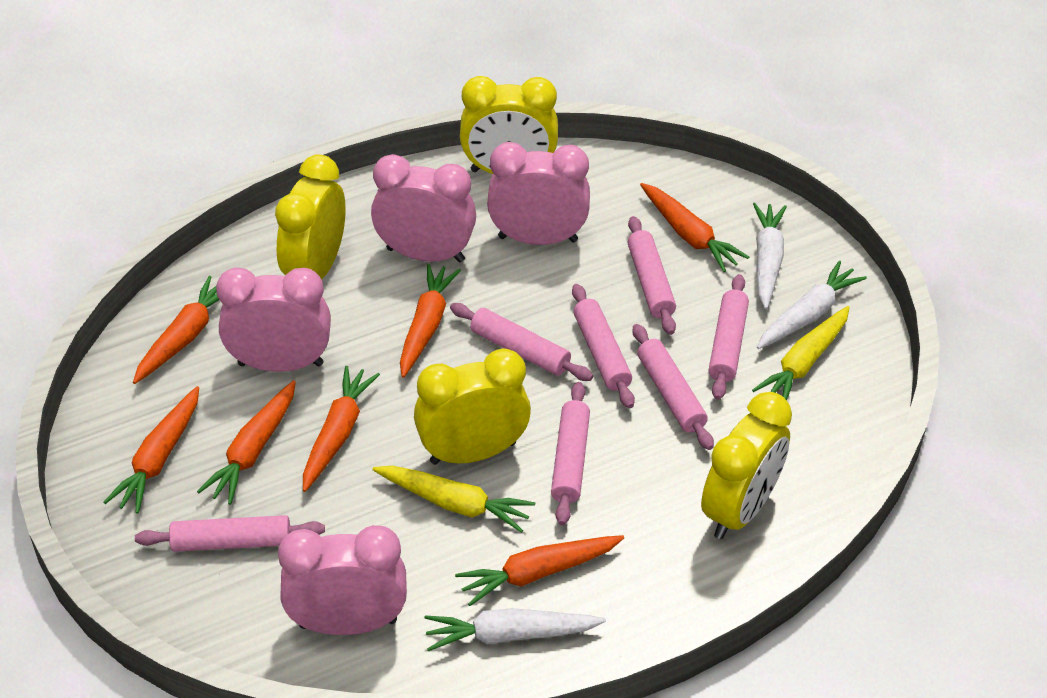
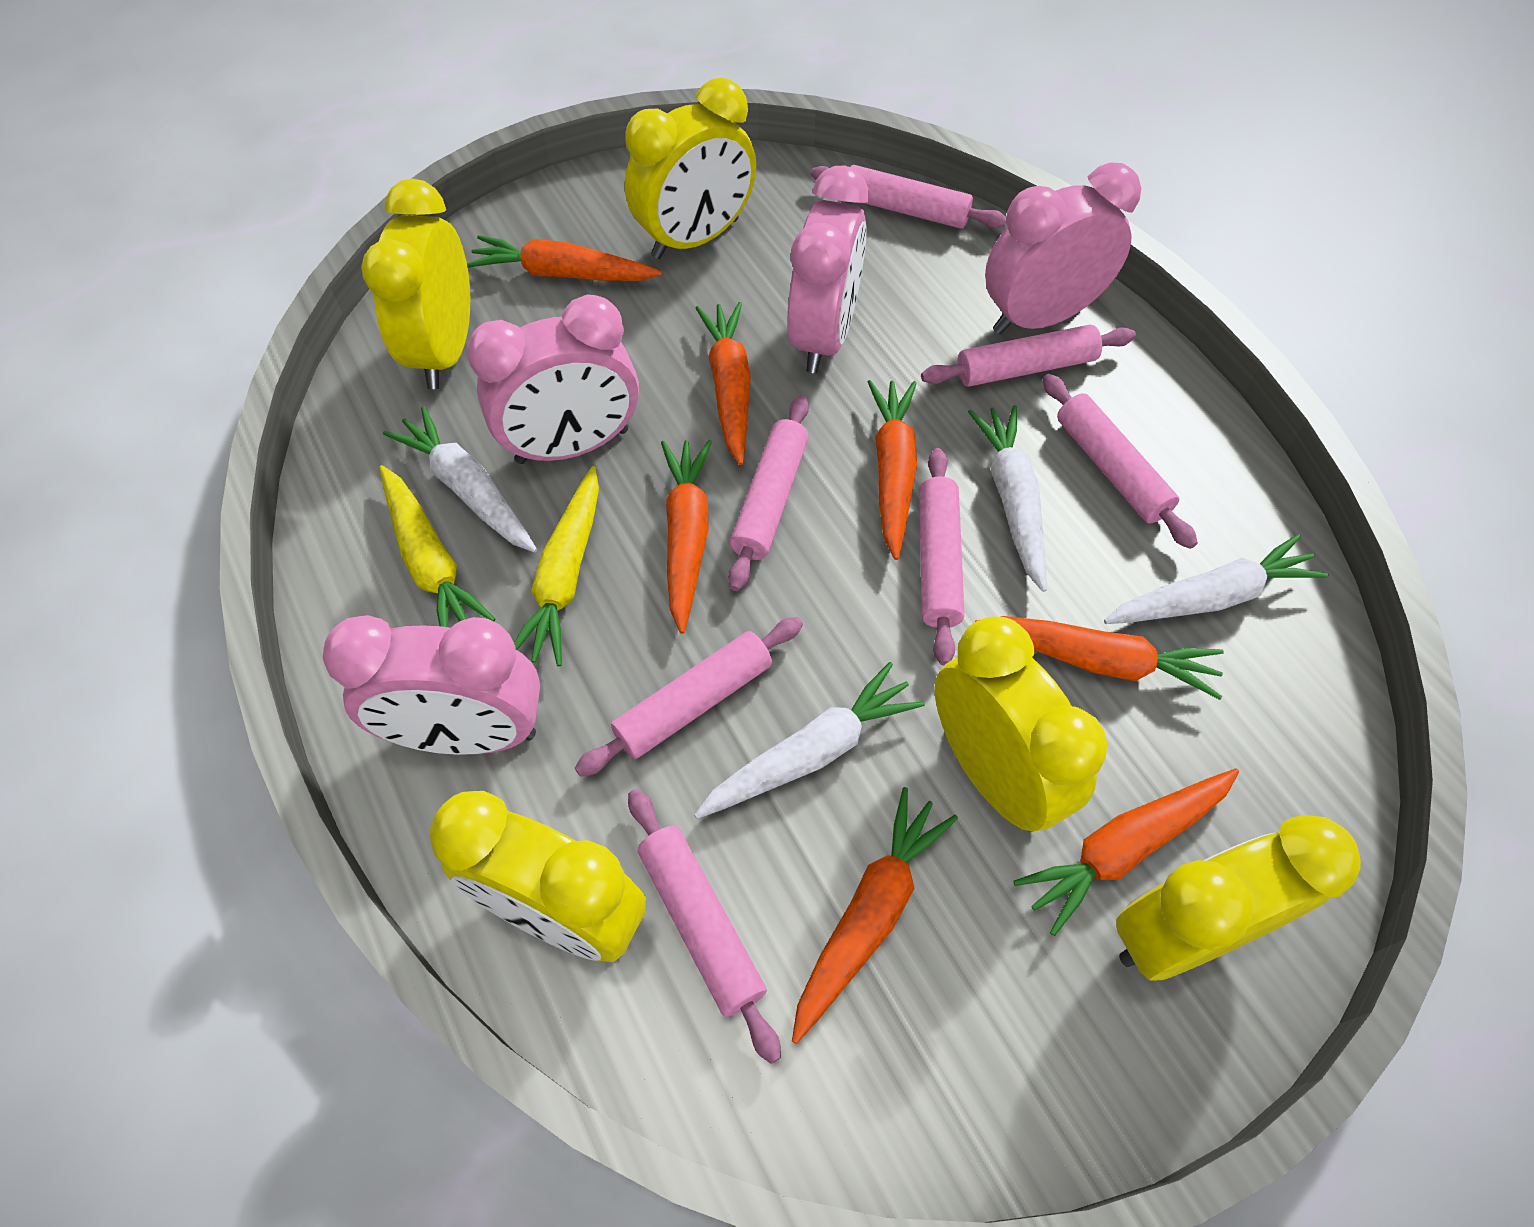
white carrot: [425,608,606,651] [753,203,787,309] [757,261,867,349] = 3 -> [383,406,537,553] [694,662,925,819] [968,405,1047,592] [1104,534,1329,624] = 4
yellow clock: [275,155,346,279] [414,348,531,465] [460,76,558,174] [701,392,792,539] = 4 -> [361,179,470,389] [430,791,646,962] [625,78,757,259] [935,616,1107,832] [1116,815,1361,981] = 5

